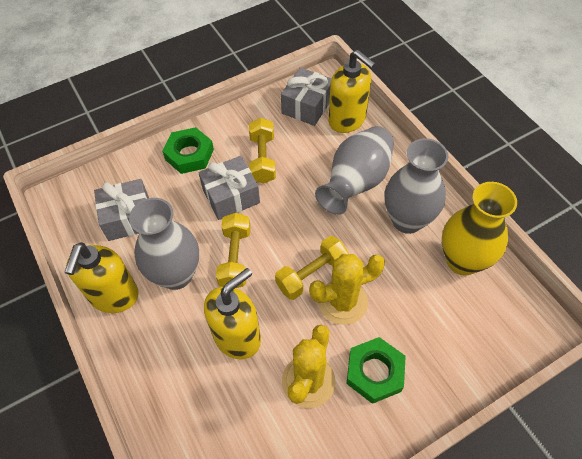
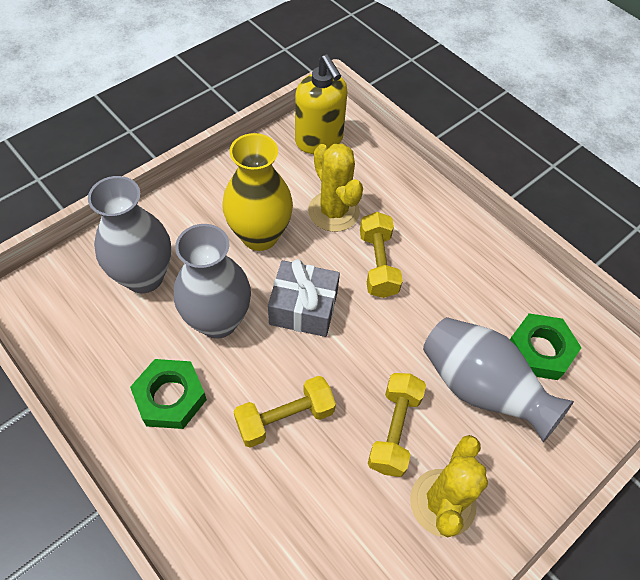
grey gift: [94,179,149,241] [198,156,260,220] [281,67,332,126] = 3 -> [268,259,340,337] = 1
yellow soap dispenser: [64,242,139,313] [204,268,261,359] [328,50,376,133] = 3 -> [295,55,348,154] = 1

